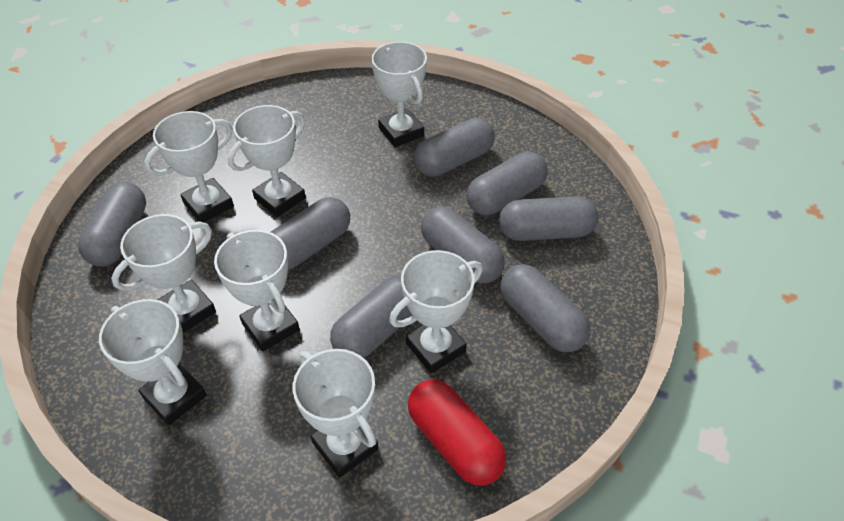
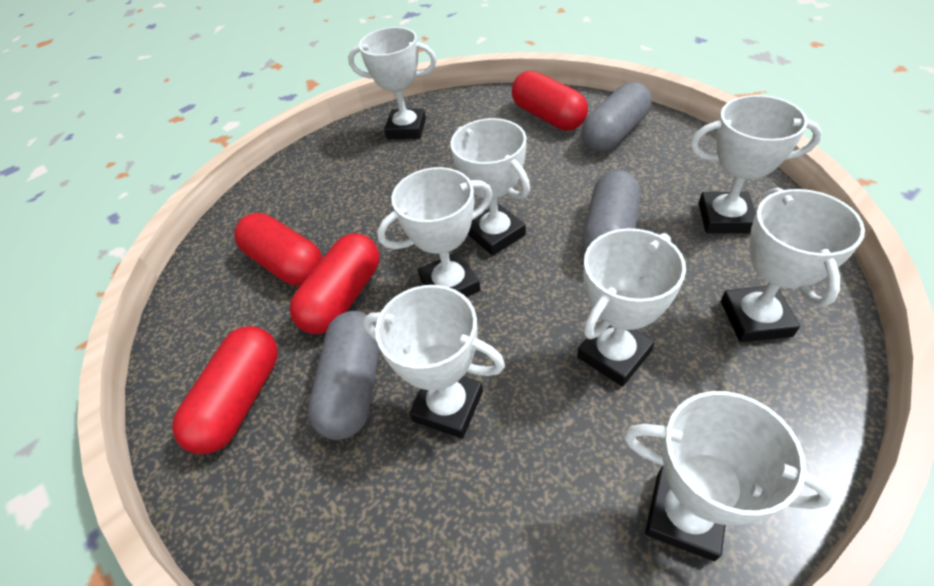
grey capsule: [78,182,146,266] [271,197,350,270] [330,275,412,358] [414,118,495,177] [421,207,505,284] [466,151,547,215] [499,196,598,241] [500,264,590,352] = 8 -> [308,311,380,440] [581,82,652,152] [582,170,641,252] = 3
red capsule: [408,380,506,486] = 1 -> [172,326,278,454] [234,213,323,286] [289,233,379,334] [512,71,588,130] = 4

